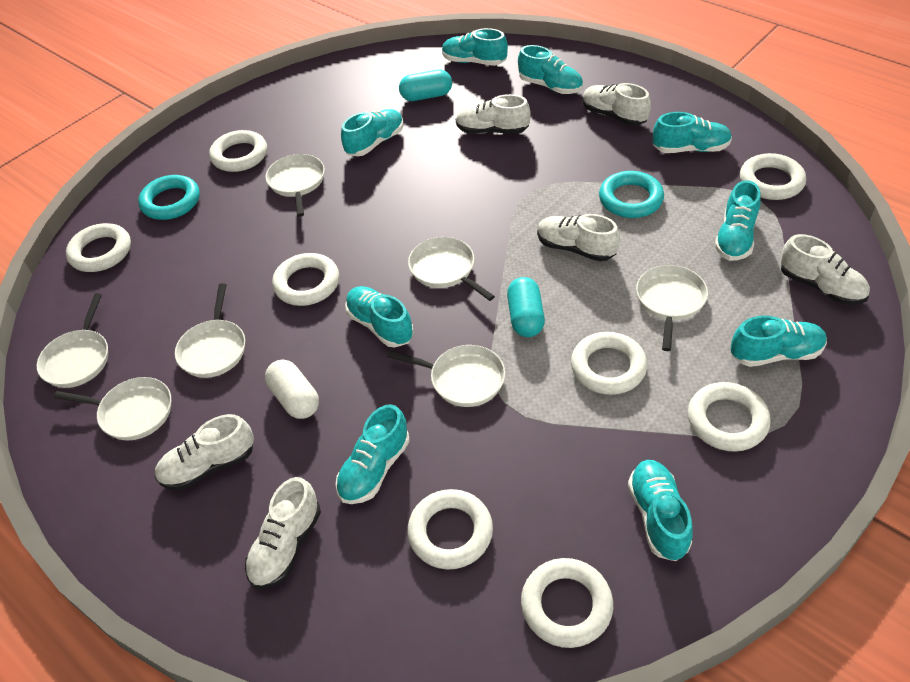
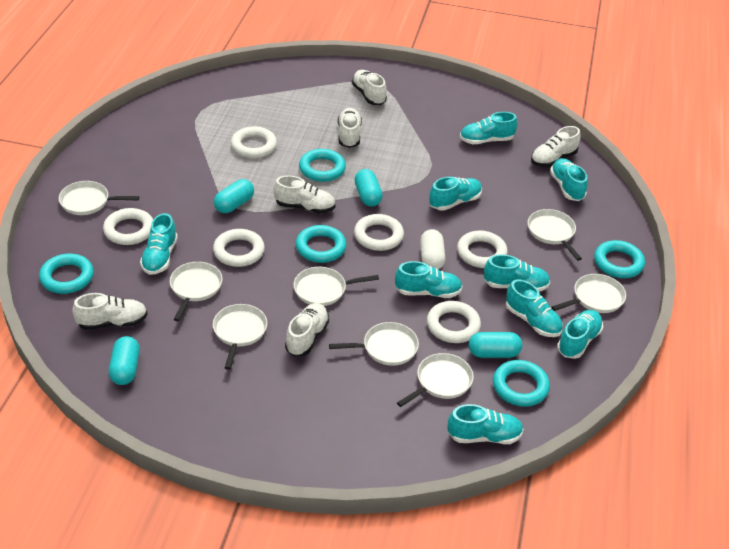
turquoise capsule: [399,69,452,101] [507,277,545,337] = 2 -> [109,336,140,385] [214,179,254,213] [355,169,383,207] [469,332,522,358] = 4
turquoise ring: [138,175,200,220] [599,171,664,218] = 2 -> [39,254,94,294] [296,225,346,263] [299,149,346,182] [493,360,550,407] [594,240,645,278] = 5
white pan: [36,293,108,388] [54,377,171,440] [175,283,245,378] [265,154,325,217] [387,345,505,407] [408,237,495,301] [636,265,708,351] = 7 -> [59,181,139,215] [170,262,223,321] [213,304,267,370] [294,267,379,306] [329,322,419,366] [397,353,474,407] [528,209,582,261] [551,274,626,313] = 8
white ring: [66,223,131,272] [209,130,267,172] [272,253,339,306] [407,489,493,570] [521,558,613,648] [571,332,647,395] [688,382,771,452] [740,153,806,200] = 8 -> [103,208,153,245] [213,229,265,267] [231,126,277,158] [354,214,404,251] [427,301,481,343] [457,231,508,268] = 6

